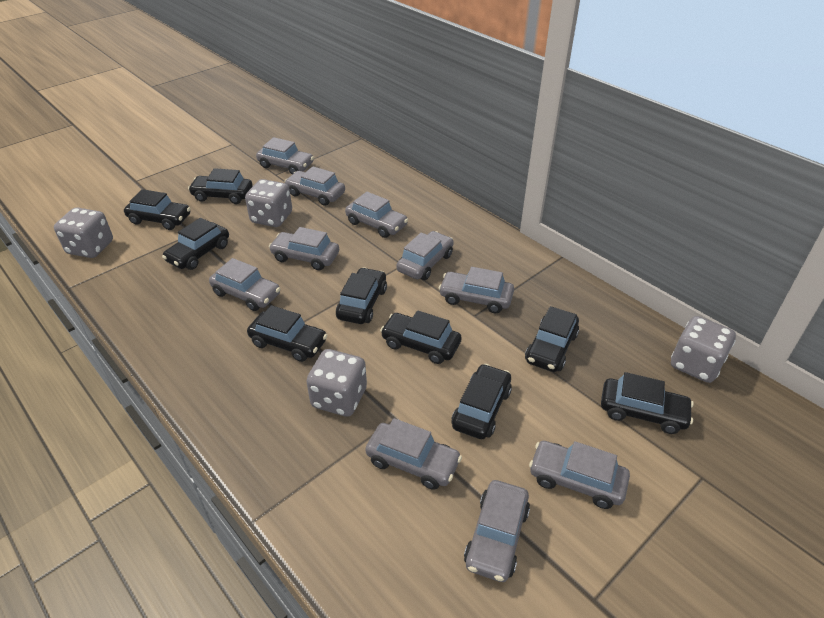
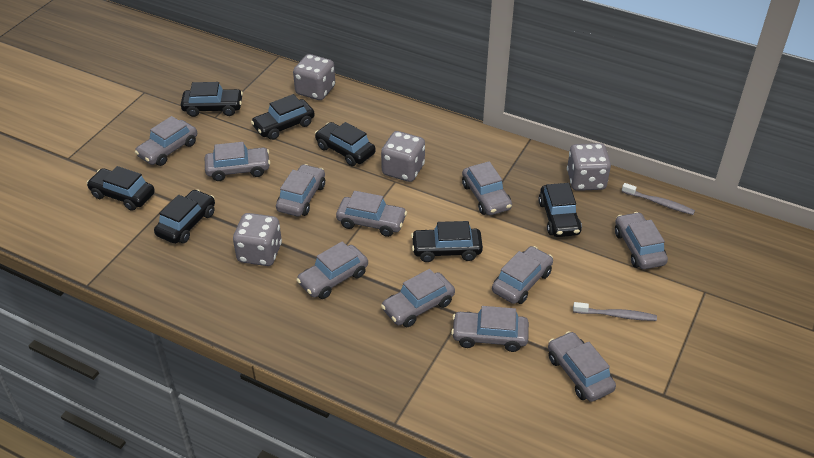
black car: [124,189,191,230] [162,218,229,270] [188,168,253,204] [247,305,327,362] [336,267,387,324] [380,310,462,364] [451,364,512,439] [525,306,579,372] [601,372,694,434] = 9 -> [87,166,155,211] [154,189,215,244] [181,82,243,117] [251,94,315,140] [315,122,376,166] [411,221,483,262] [538,183,582,237] = 7
grey car: [209,258,280,311] [256,137,314,174] [269,227,339,270] [284,166,345,206] [345,192,408,238] [365,418,462,490] [397,231,454,280] [439,267,514,313] [464,480,530,582] [529,441,630,509] = 10 -> [135,116,197,166] [205,142,270,181] [276,164,325,217] [296,241,368,299] [336,191,407,237] [381,269,455,327] [451,306,529,352] [462,161,512,215] [492,246,553,304] [548,331,616,402] [615,212,668,269] = 11
grey toothbrush: none = 0 -> [573,302,657,321] [622,183,695,215] = 2

